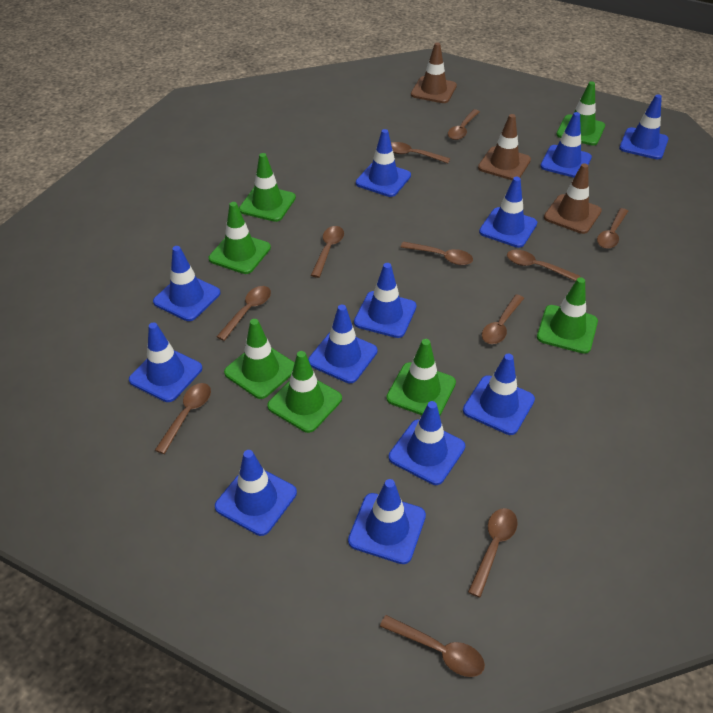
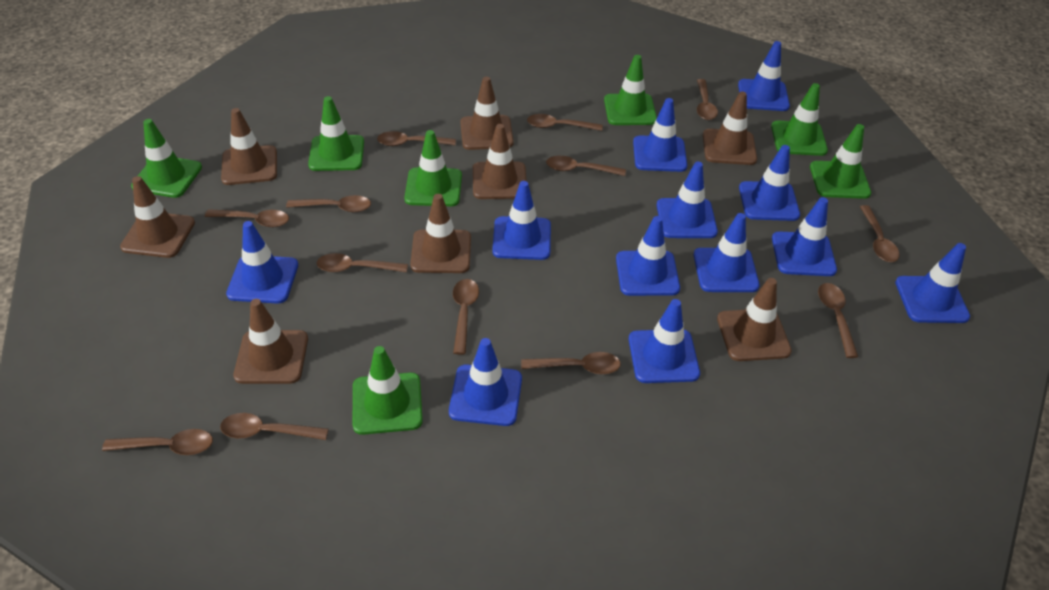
brown spoon: [155,383,211,454] [216,286,271,341] [311,226,344,278] [380,615,485,677] [391,142,450,163] [401,242,473,265] [448,109,480,140] [468,508,518,598] [482,294,524,344] [507,250,581,281] [597,208,628,249] = 11 -> [102,429,213,455] [205,209,289,227] [220,413,329,440] [286,195,371,212] [317,253,408,272] [377,131,456,146] [453,279,479,355] [521,352,621,374] [527,114,603,131] [546,156,626,176] [697,79,718,120] [818,283,858,358] [860,205,900,262] = 13
brown traffic cone: [411,42,457,103] [478,114,531,180] [544,163,602,234] = 3 -> [120,176,195,258] [221,108,277,185] [233,299,308,384] [410,194,471,273] [460,77,514,150] [473,124,526,199] [703,92,757,165] [717,278,792,361] = 8

